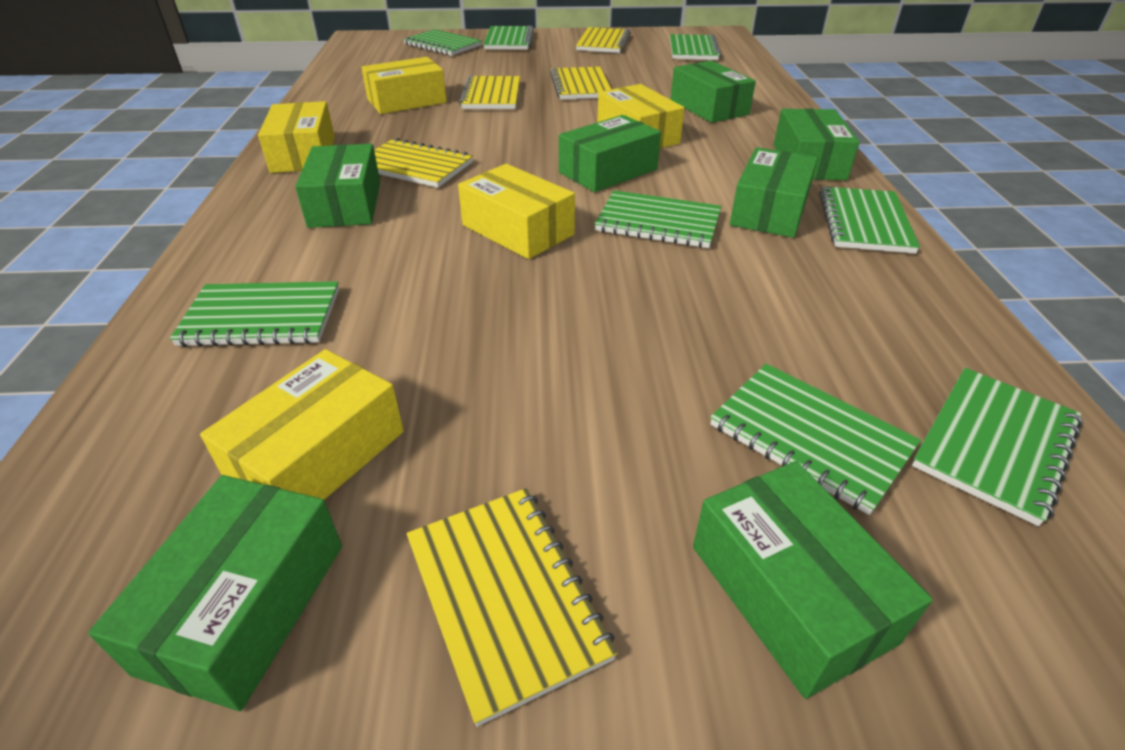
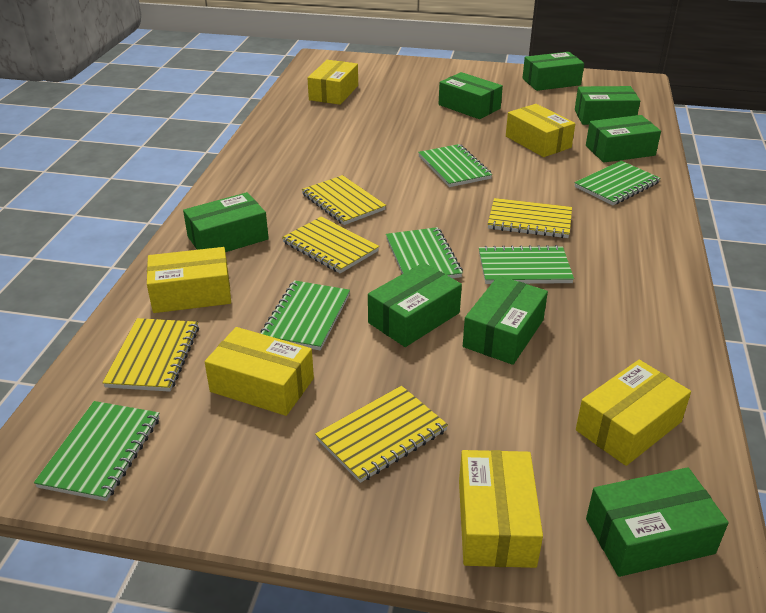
green box: [88,475,342,711] [295,144,380,228] [559,115,661,192] [670,61,756,123] [693,461,933,699] [730,147,818,238] [774,109,860,180] = 7 -> [183,192,269,252] [368,262,462,347] [439,72,503,119] [463,276,548,365] [522,52,584,91] [575,86,640,125] [586,115,661,163] [586,467,728,577] = 8
green notebook: [170,281,339,347] [403,29,482,56] [483,26,534,50] [595,190,721,248] [670,34,721,60] [710,364,921,515] [819,186,920,254] [912,368,1083,526] = 8 -> [34,401,159,501] [260,280,350,351] [386,227,463,278] [418,144,492,187] [479,245,574,284] [574,161,660,205] = 6
yellow box: [200,349,404,500] [258,101,335,173] [361,57,447,114] [458,164,575,259] [597,84,685,148] = 5 -> [147,247,231,313] [205,327,314,416] [308,60,358,105] [459,450,543,568] [506,104,575,157] [576,360,691,466] = 6

